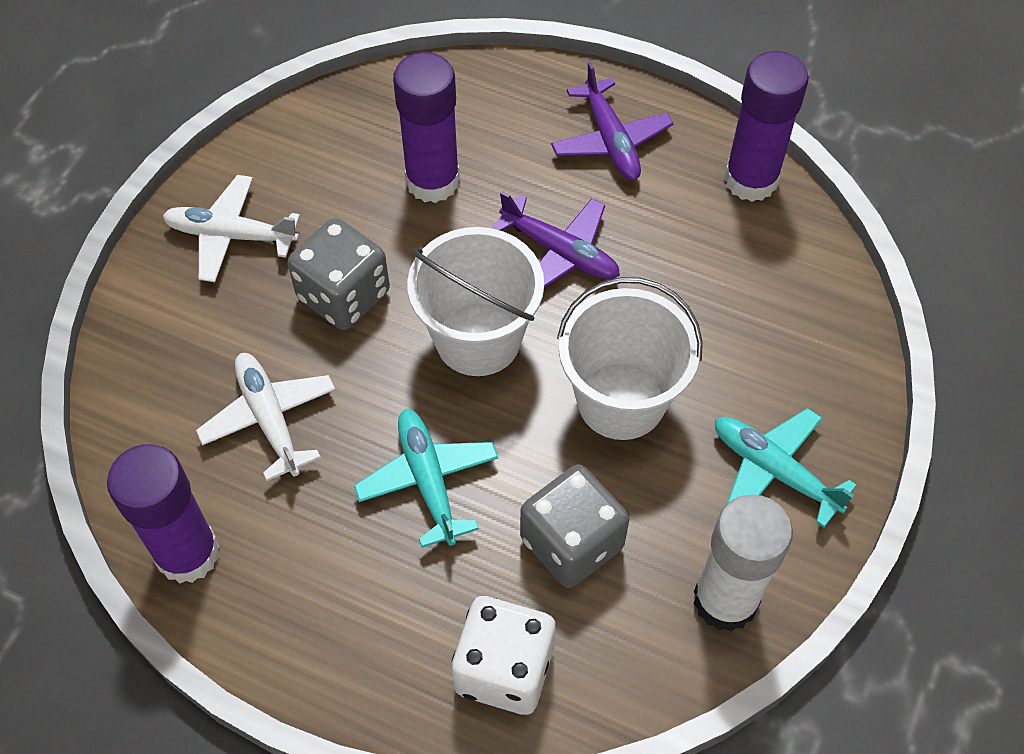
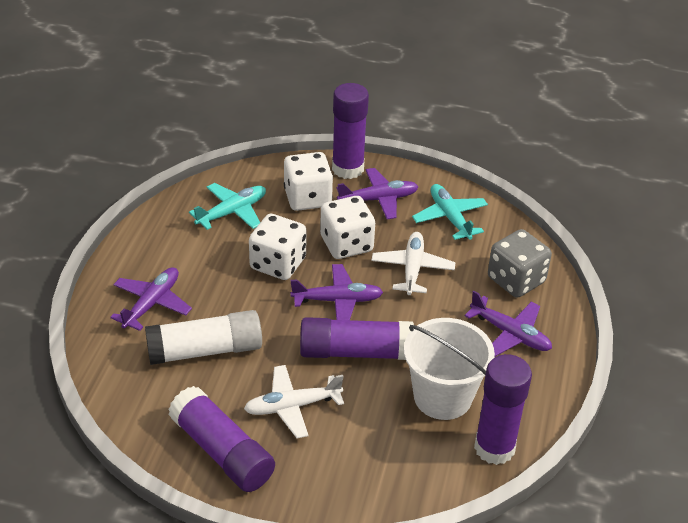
grey dice: [288,218,390,330] [520,465,629,588] = 2 -> [488,229,552,298] = 1
purple glue stick: [107,444,220,584] [393,52,460,203] [724,51,809,202] = 3 -> [168,386,275,492] [300,317,414,360] [332,83,369,179] [474,354,532,465] = 4
purple plane: [491,191,620,288] [551,62,673,181] = 2 -> [110,267,192,331] [290,264,383,320] [337,168,419,219] [465,291,552,357] = 4
white bucket: [407,227,544,376] [557,277,703,440] = 2 -> [404,318,495,420] = 1
white dice: [451,596,556,715] = 1 -> [249,214,307,280] [284,152,333,211] [320,196,375,259] = 3

